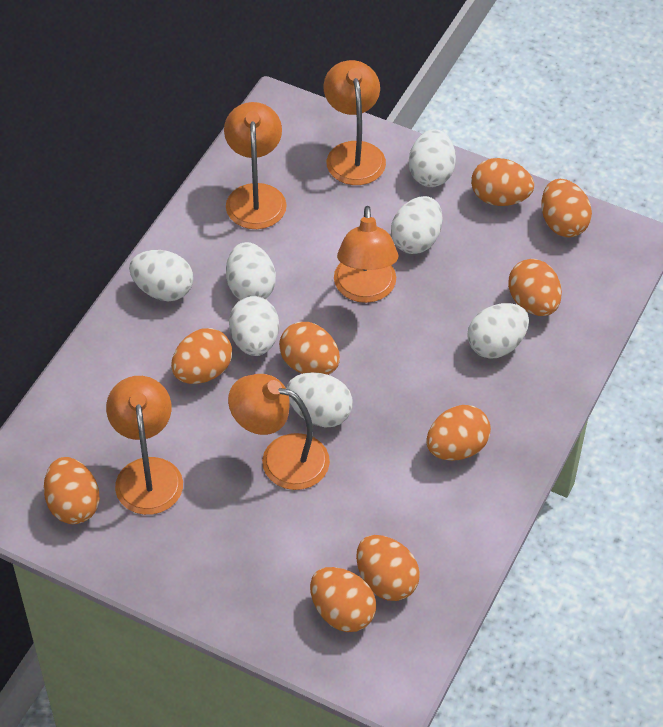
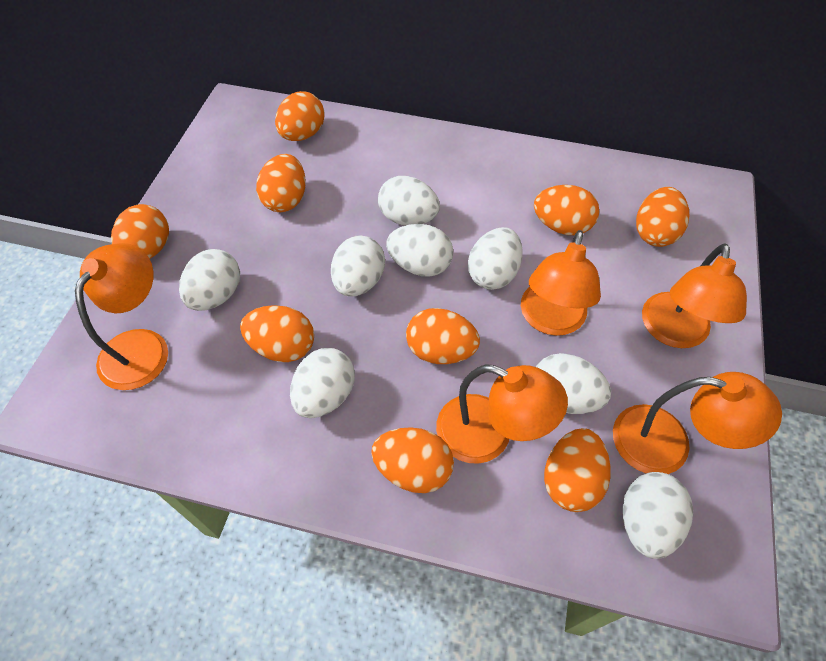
white egg: [129,250,193,301] [226,242,276,300] [229,296,279,356] [286,372,353,427] [391,196,442,254] [409,129,456,187] [467,303,529,359] = 7 -> [179,249,240,311] [290,348,355,418] [331,235,385,297] [378,176,440,225] [386,224,453,277] [468,227,523,290] [536,353,611,414] [623,472,693,559] = 8

